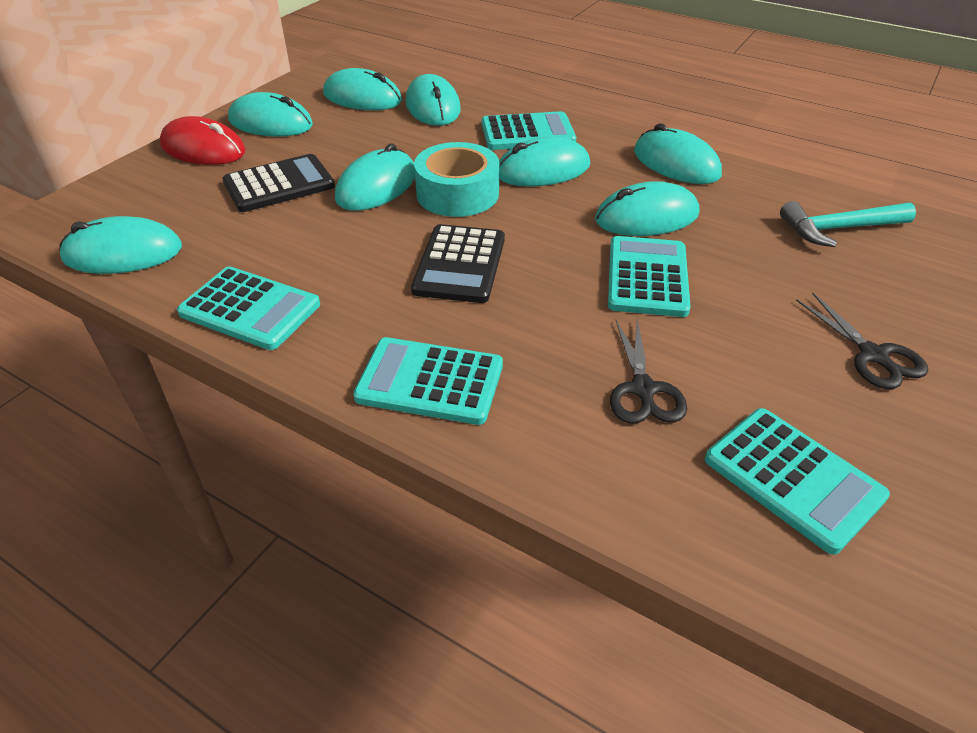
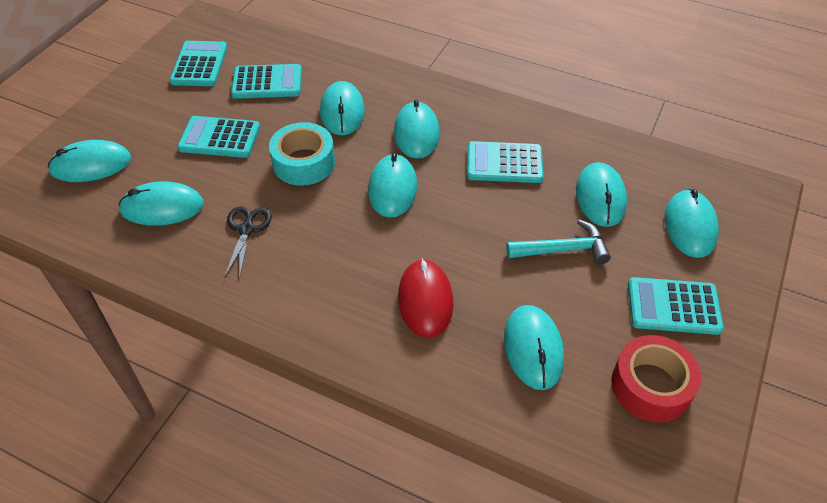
black calculator: [223,154,335,212] [411,224,505,303] = 2 -> none = 0
black scissors: [610,319,687,424] [796,292,928,389] = 2 -> [224,206,272,279] = 1
red tape: none = 0 -> [611,335,702,423] = 1

